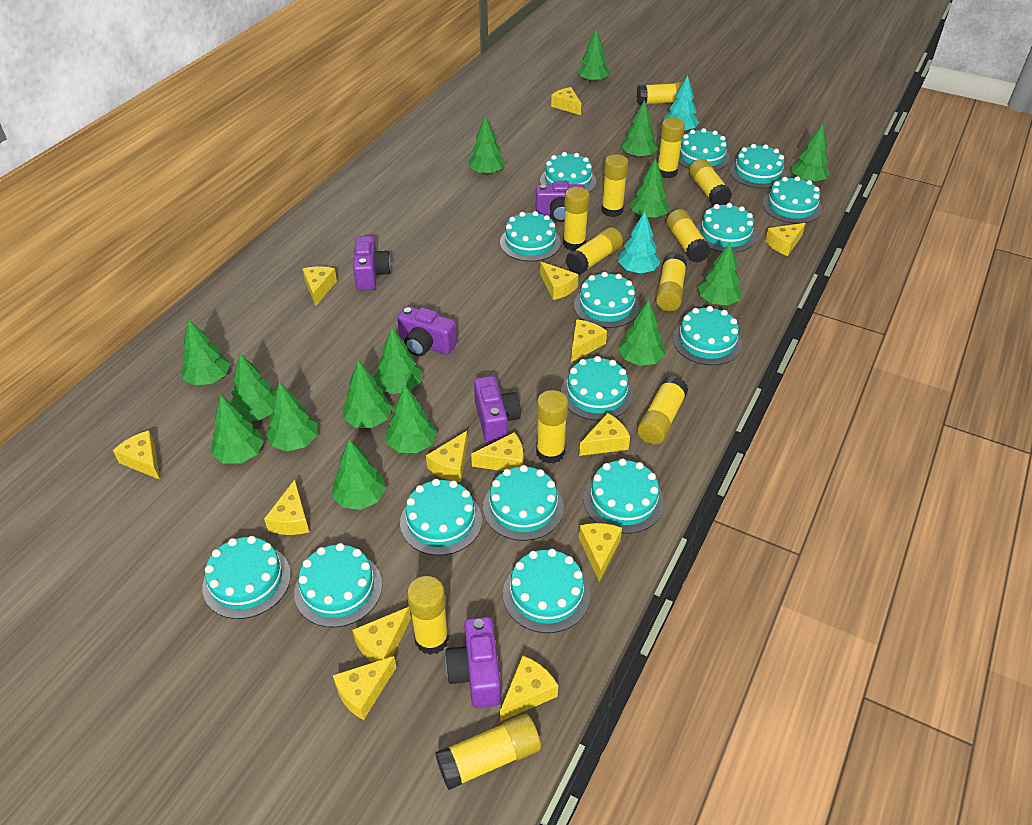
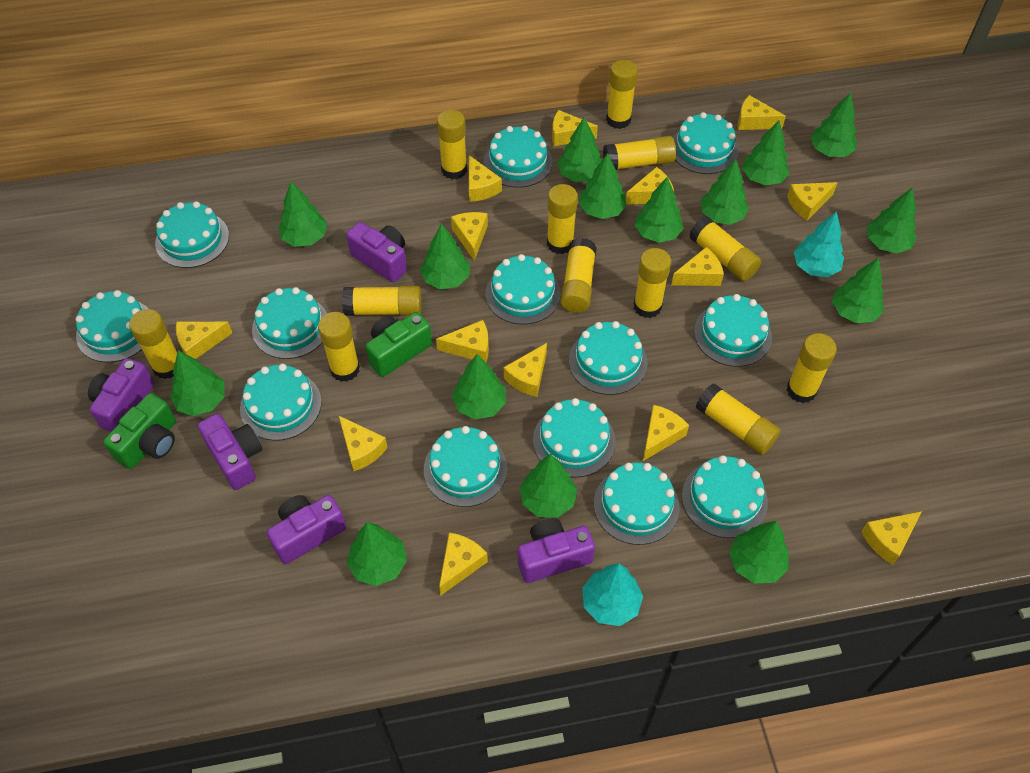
green camera: none = 0 -> [103,393,176,469] [366,312,432,377] = 2
turquoise cake: [202,536,291,619] [294,543,382,628] [400,479,482,556] [483,465,564,541] [500,211,561,262] [503,549,590,633] [540,152,596,192] [561,356,633,421] [574,272,640,328] [583,459,664,534] [673,306,742,365] [678,128,730,171] [696,203,757,253] [730,144,786,189] [763,176,822,224] = 15 -> [76,290,149,362] [155,201,229,268] [240,364,322,441] [252,287,327,359] [424,426,507,507] [484,126,553,188] [485,254,561,324] [533,398,615,478] [569,321,647,395] [594,463,680,545] [673,112,739,174] [682,455,768,538] [694,294,772,367] = 13

